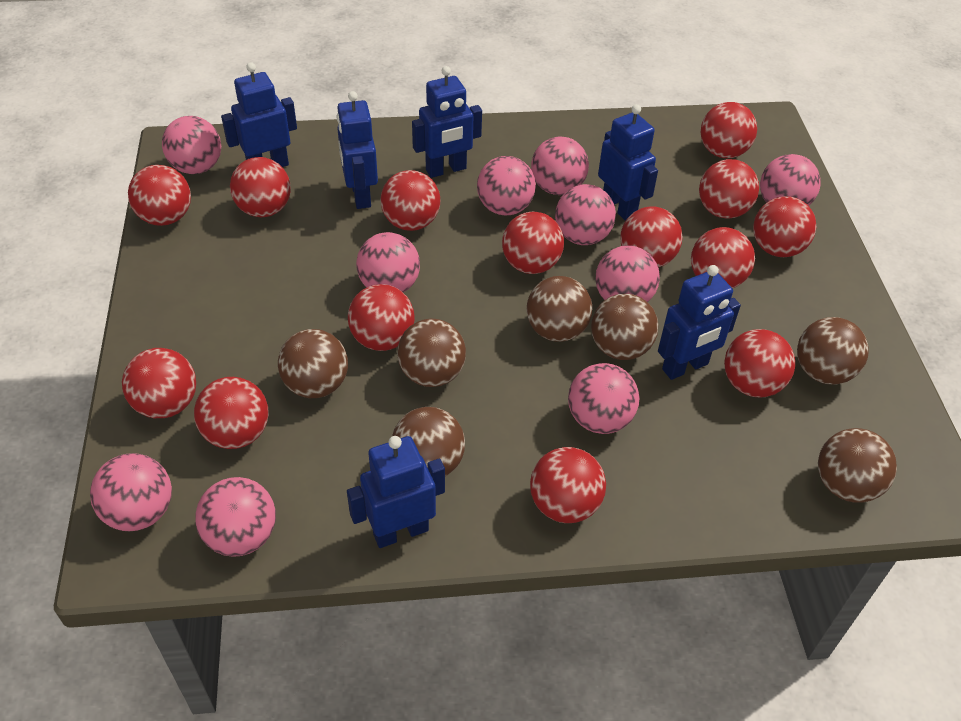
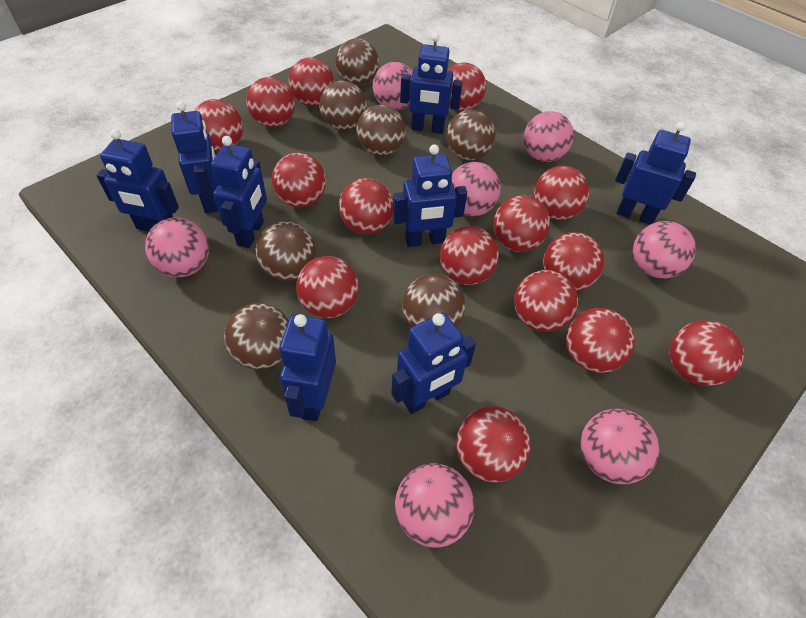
blue robot: [221,62,297,167] [337,91,378,209] [347,436,445,548] [412,66,482,178] [598,104,658,221] [658,265,741,380] = 6 -> [97,129,179,231] [171,101,218,213] [211,136,267,248] [279,314,336,421] [391,313,476,414] [393,144,467,247] [400,33,462,134] [615,122,696,225] = 8
pink ball: [90,453,172,531] [162,116,221,174] [195,477,276,557] [356,232,420,292] [477,156,536,215] [531,137,589,195] [555,184,616,245] [568,363,639,434] [595,245,660,302] [760,154,821,206] = 10 -> [145,217,209,277] [373,62,413,110] [395,464,474,548] [451,162,501,216] [524,111,574,162] [581,409,659,484] [633,221,696,278] = 7
red ball: [122,348,196,418] [128,165,191,226] [194,377,269,449] [230,157,291,217] [348,284,415,351] [380,170,440,231] [502,212,564,274] [530,447,606,523] [620,206,683,267] [691,227,755,288] [699,159,759,219] [701,102,757,158] [724,329,795,397] [753,196,817,257] = 14 -> [194,99,243,151] [246,77,295,127] [272,153,326,208] [288,57,334,106] [296,256,359,318] [339,178,393,234] [440,226,499,285] [448,63,486,111] [456,406,531,482] [493,196,550,252] [514,270,578,332] [534,166,589,220] [543,232,604,291] [566,308,635,373] [670,320,744,386] = 15

